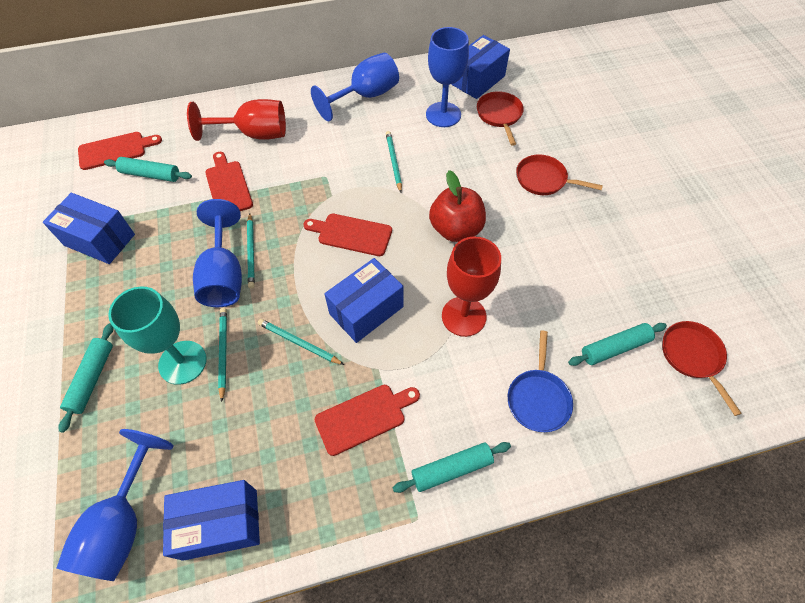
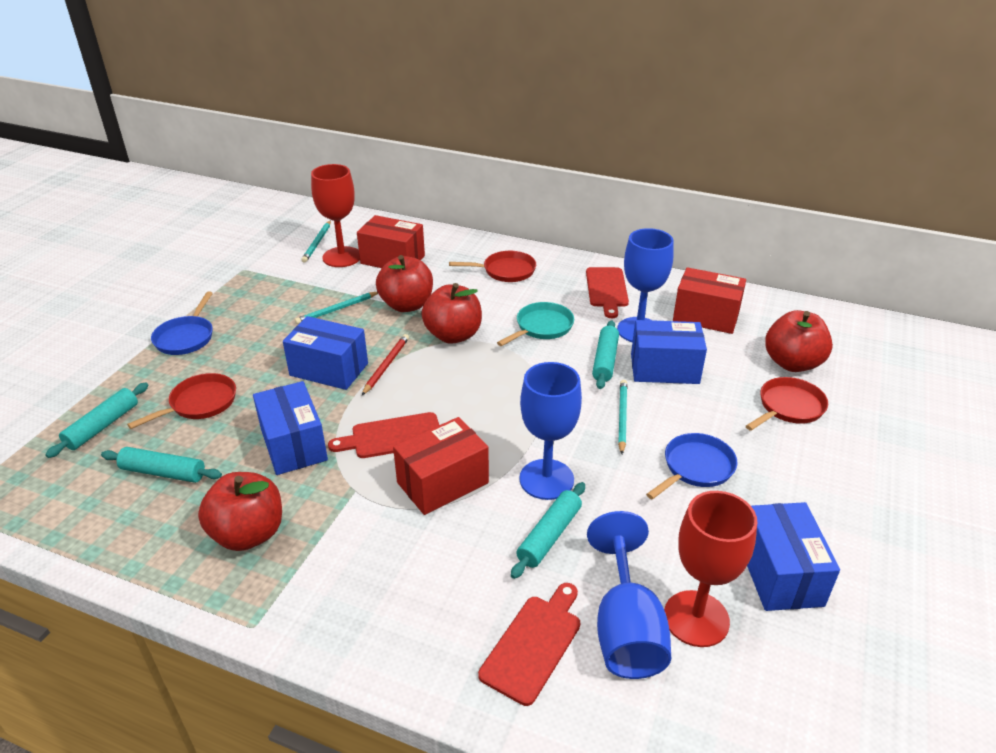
blue goblet: [57,429,174,581] [193,199,242,307] [311,53,399,121] [426,27,469,127] = 4 -> [519,362,582,500] [587,511,671,679] [617,228,674,342] = 3
blue pan: [508,331,573,432] = 1 -> [151,291,213,355] [646,433,737,500] = 2
red apple: [429,170,486,242] = 1 -> [198,472,282,551] [376,255,433,312] [422,283,482,344] [765,310,833,372] = 4
red box: none = 0 -> [357,215,425,268] [393,417,489,515] [673,267,746,334] = 3
red cutting board: [78,132,162,170] [205,152,253,211] [303,214,392,256] [315,385,420,456] = 4 -> [328,412,439,458] [478,583,580,706] [586,267,629,318] = 3
red pencil: none = 0 -> [362,334,409,395] = 1
turquoise goblet: [108,286,207,385] = 1 -> none = 0
turquoise pan: none = 0 -> [497,302,574,346] = 1
turquoise pencil: [218,308,227,402] [247,213,255,289] [258,319,344,365] [386,131,402,193] = 4 -> [295,292,378,324] [301,220,331,263] [618,380,627,454] = 3

